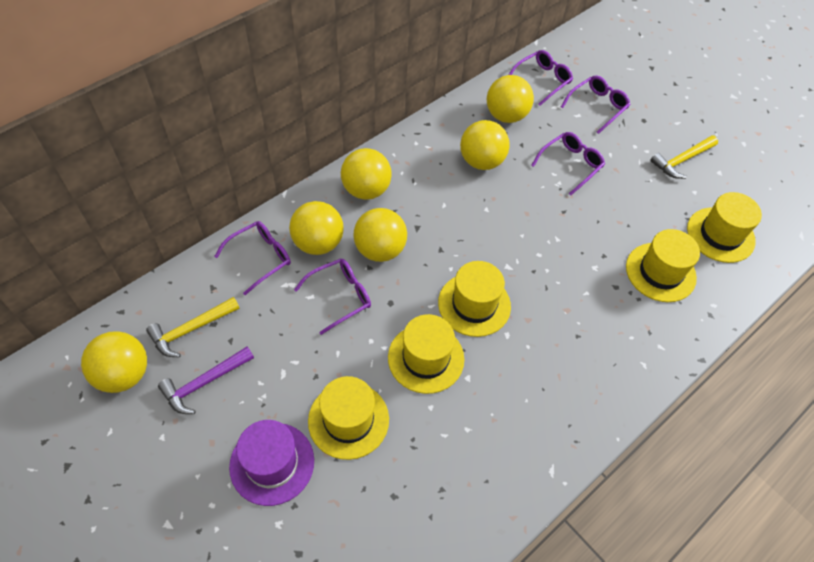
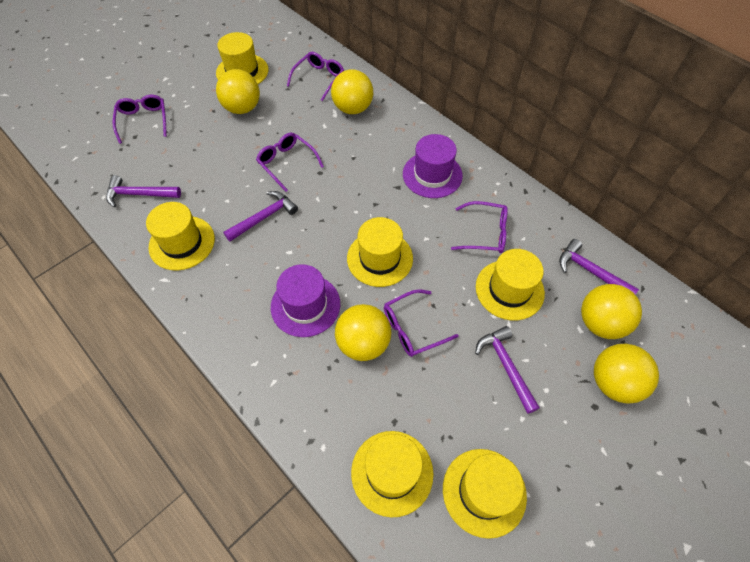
purple hammer: [158,347,254,414] = 1 -> [106,175,181,207] [223,191,298,242] [475,326,540,414] [559,239,639,295] = 4
purple hat: [229,420,314,506] = 1 -> [271,264,340,337] [403,134,463,198] = 2
yellow ball: [81,331,147,393] [289,201,343,255] [341,148,391,200] [353,208,407,262] [460,120,510,170] [487,75,534,123] = 6 -> [216,69,260,114] [331,69,373,114] [335,304,391,361] [581,284,642,339] [594,344,659,403] = 5
yellow hammer: [146,297,240,357] [650,135,718,179] = 2 -> none = 0
yellow hat: [308,376,389,460] [388,314,464,394] [438,261,511,337] [626,229,700,302] [687,192,762,263] = 5 -> [146,202,215,271] [216,32,269,84] [347,217,413,287] [351,431,434,517] [443,449,527,539] [476,249,545,320] = 6

